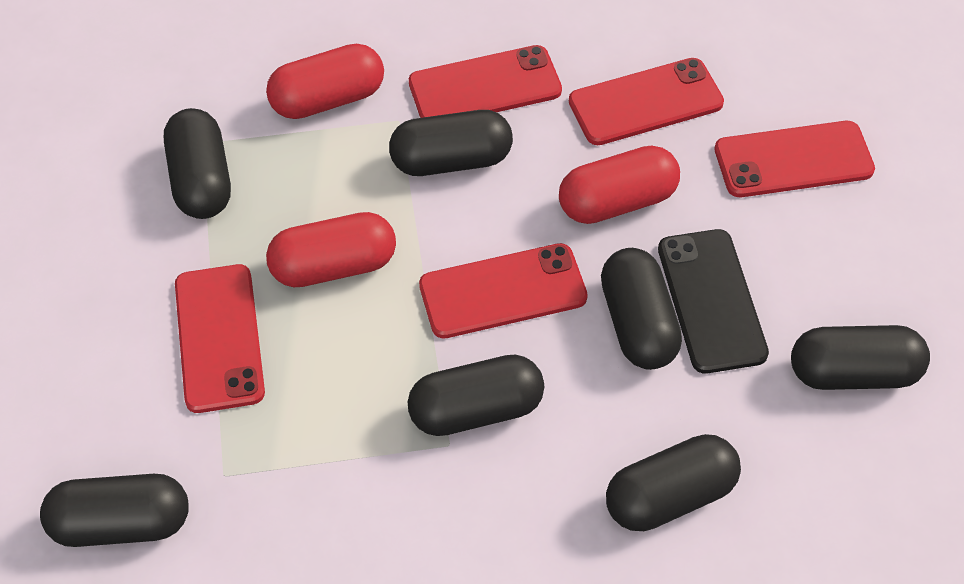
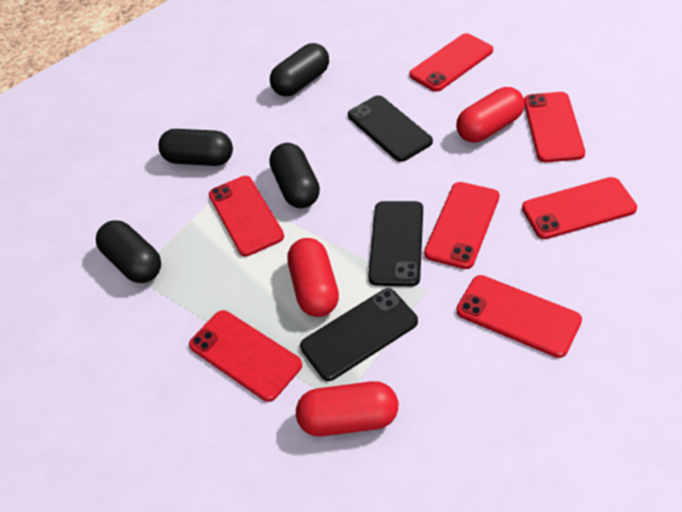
black capsule: [40,474,189,547] [164,108,231,219] [389,110,513,176] [408,355,544,436] [601,248,682,370] [606,434,741,531] [791,325,930,390] = 7 -> [96,220,161,283] [158,129,233,166] [269,143,320,208] [270,43,329,96] = 4
black phone: [658,229,769,374] = 1 -> [300,288,418,381] [348,95,433,162] [368,201,423,286] = 3
red phone: [175,264,265,413] [409,45,562,118] [419,243,588,339] [569,58,724,145] [714,121,875,197] = 5 -> [189,310,302,402] [209,176,284,257] [409,33,493,92] [424,182,500,269] [456,275,582,358] [522,177,637,239] [524,92,585,162] = 7

